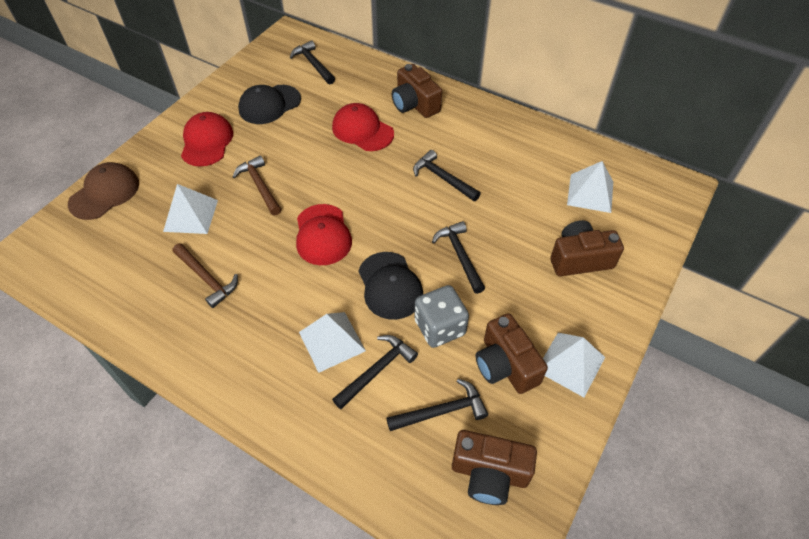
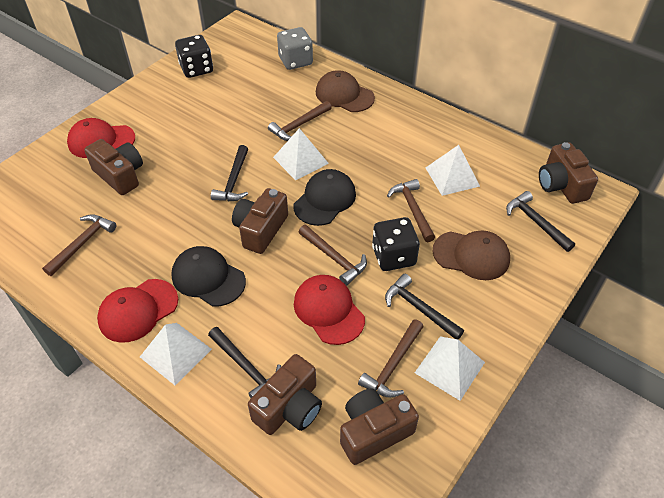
black dice: none = 0 -> [175,35,213,78] [372,217,420,271] = 2
black hammer: [290,40,335,84] [332,335,418,409] [386,379,488,431] [413,150,481,201] [432,221,485,294] = 5 -> [208,327,281,398] [211,145,248,201] [385,274,464,339] [506,191,575,252] = 4
brown camera: [392,64,442,118] [452,430,537,505] [476,313,548,394] [550,220,624,276] = 4 -> [84,139,143,195] [232,188,288,254] [248,354,322,435] [340,388,419,465] [539,142,598,204] = 5
brown cap: [68,162,139,220] = 1 -> [316,70,375,112] [433,231,510,280] = 2
brown hammer: [172,243,238,308] [233,156,281,215] = 2 -> [42,214,116,276] [268,101,332,141] [299,225,367,286] [358,320,424,398] [387,179,435,242] = 5

